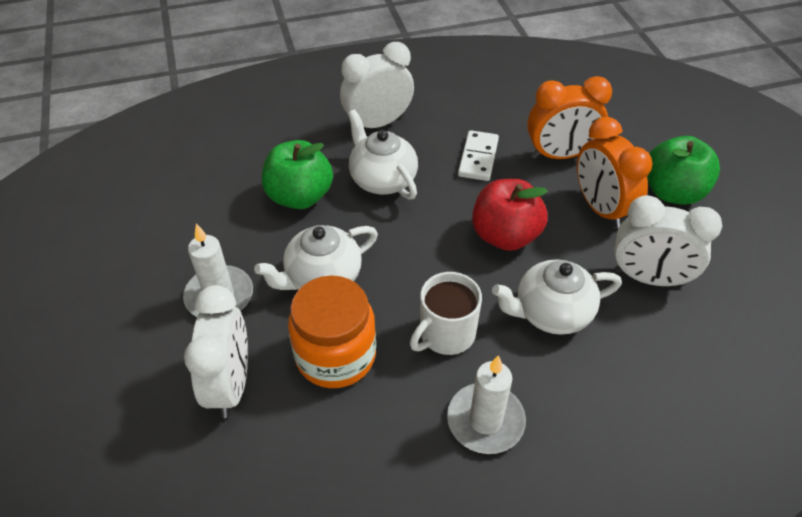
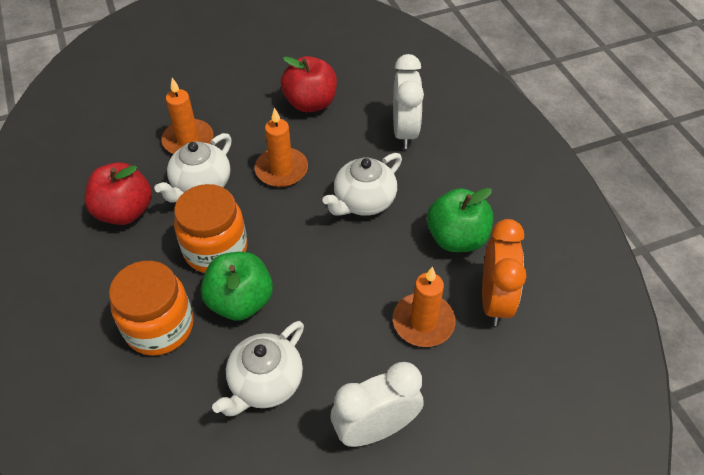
orange candle: none = 0 -> [161,78,213,154] [255,107,308,187] [393,266,456,347] = 3
orange clock: [527,76,612,159] [577,117,653,229] = 2 -> [482,219,527,326] = 1
orange jar: [288,276,376,388] = 1 -> [109,261,194,356] [174,184,247,273] = 2
red apple: [472,179,548,251] = 1 -> [85,162,152,225] [281,56,337,112] = 2
white candle: [183,224,253,317] [447,355,526,454] = 2 -> none = 0
white clock: [184,285,248,418] [340,42,414,128] [614,195,722,287] = 3 -> [331,362,424,447] [393,54,424,149] = 2
white domino: [458,130,499,181] = 1 -> none = 0
white mug: [410,272,482,355] = 1 -> none = 0

